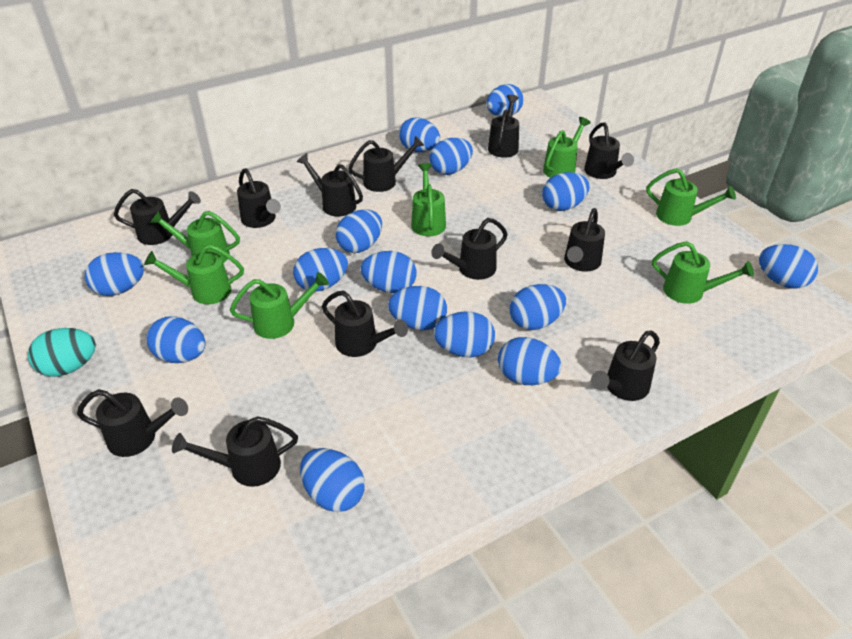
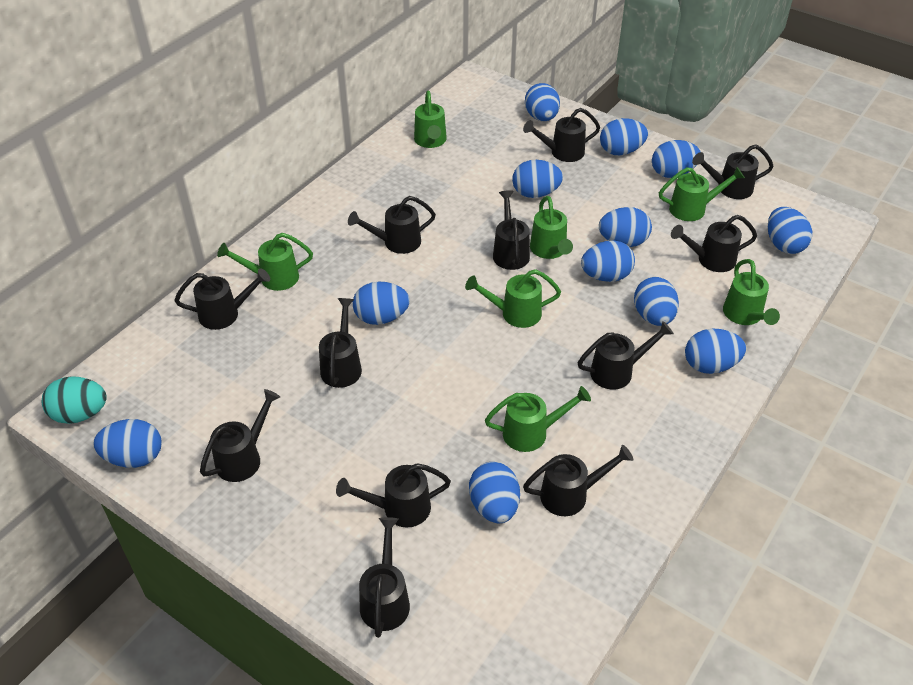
blue egg: [85,252,144,296] [146,316,206,363] [293,248,348,292] [300,448,365,512] [336,210,382,253] [361,251,416,293] [388,286,447,330] [399,118,440,152] [429,138,473,175] [434,311,495,358] [486,84,524,116] [498,337,561,385] [510,284,566,330] [542,172,589,211] [759,244,818,289] = 15 -> [94,419,161,468] [353,282,410,325] [469,462,520,523] [512,160,563,198] [525,83,560,121] [581,241,635,282] [599,207,652,247] [600,118,648,155] [634,277,679,326] [652,140,701,178] [685,329,746,374] [768,207,812,254] = 12

